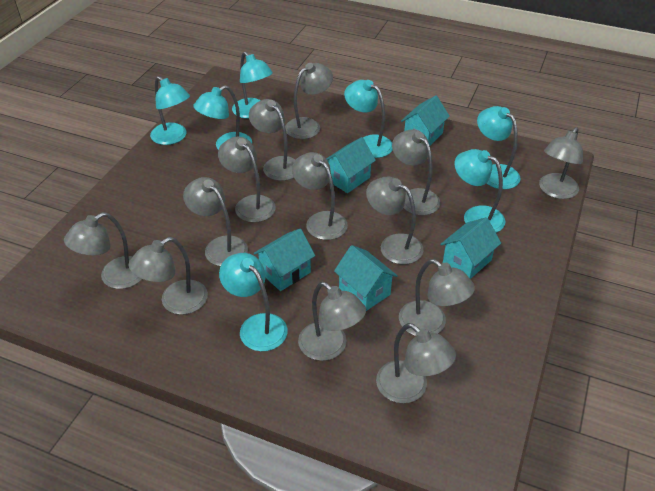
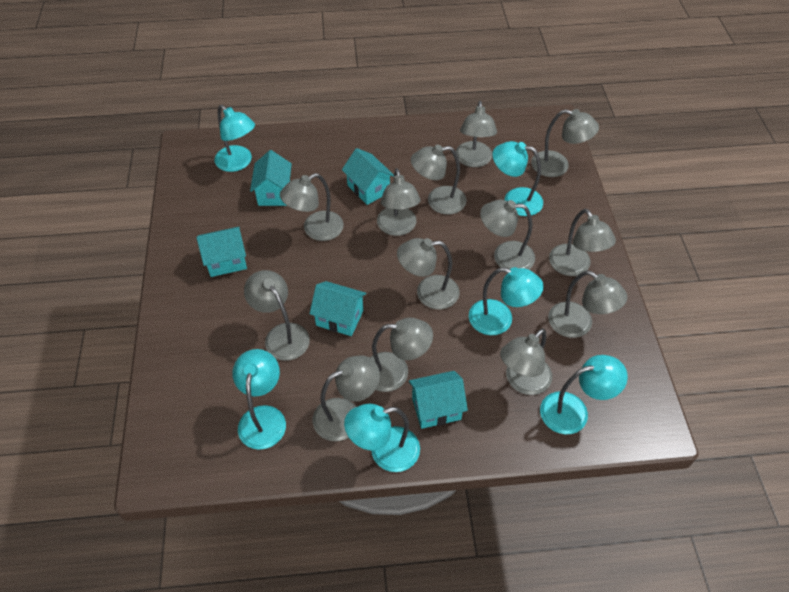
turquoise lamp: [150,76,190,145] [193,85,252,150] [219,253,288,351] [232,52,273,119] [344,80,393,158] [454,149,505,233] [477,106,521,189] = 7 -> [215,105,255,172] [232,349,286,450] [344,404,420,472] [469,267,544,335] [492,141,543,216] [540,355,628,435] = 6

